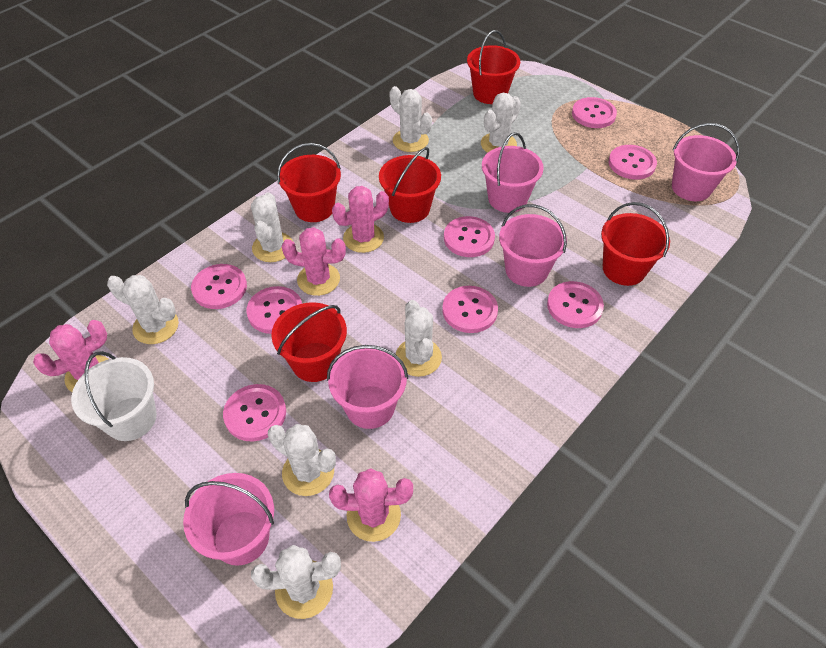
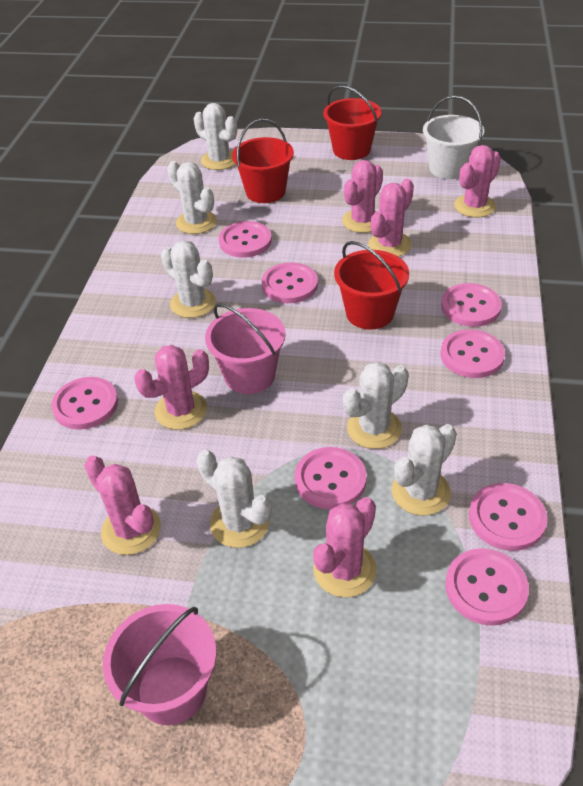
pink bucket: [183,473,274,566] [327,345,408,429] [482,132,544,213] [499,204,567,287] [672,123,740,201] = 5 -> [103,604,216,725] [205,303,286,394] = 2
pink cactus: [33,320,108,392] [282,227,346,296] [329,468,413,542] [332,186,389,253] = 4 -> [84,455,161,555] [134,345,209,430] [313,497,377,597] [342,160,383,233] [368,179,414,257] [454,145,501,218] = 6
red bucket: [271,302,347,382] [277,143,341,222] [379,147,441,223] [467,30,520,104] [601,202,670,286] = 5 -> [232,119,294,203] [323,85,382,160] [334,241,409,330] = 3
white cactus: [107,275,179,344] [251,192,293,262] [251,545,341,619] [268,424,336,496] [389,86,432,152] [396,300,442,377] [481,93,521,153] = 7 -> [161,240,216,318] [167,161,217,234] [194,103,237,170] [196,450,272,548] [343,362,409,449] [392,424,457,516] = 6

